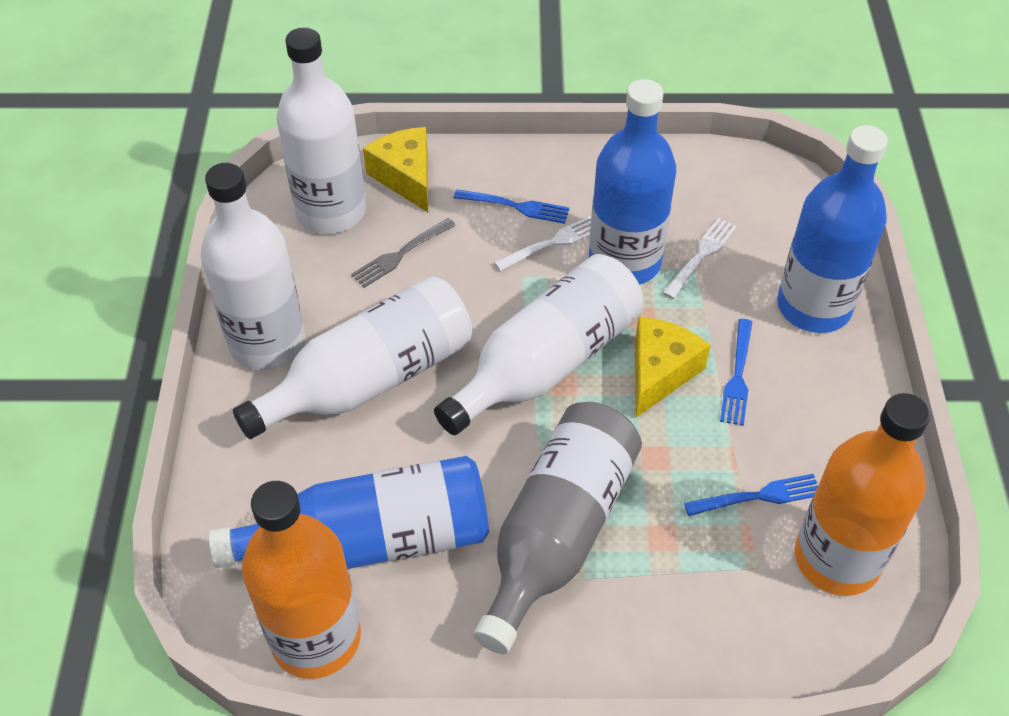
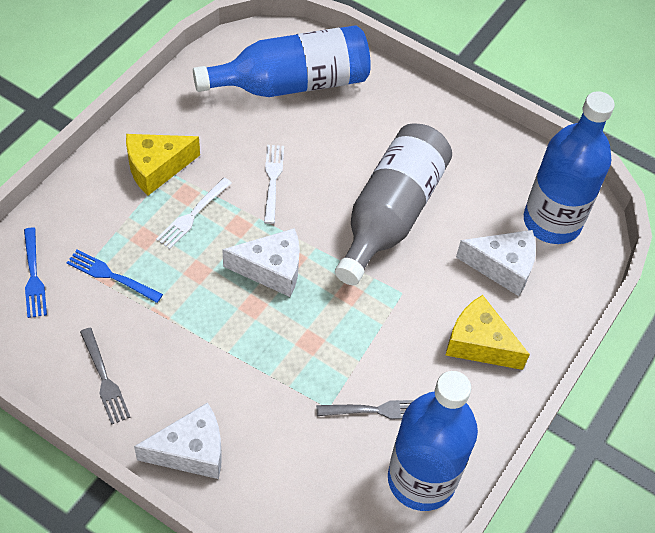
blue fork: [454,189,570,224] [684,474,818,516] [720,319,752,426] = 3 -> [24,227,47,318] [67,250,163,303] = 2
grey fork: [351,218,456,288] = 1 -> [80,328,131,425] [316,400,414,419] = 2
orange bottle: [242,481,361,679] [795,393,930,596] = 2 -> none = 0
white bottle: [201,162,305,370] [233,276,472,439] [277,27,366,234] [434,254,644,435] = 4 -> none = 0
white cheese: none = 0 -> [134,402,222,479] [222,228,300,297] [456,230,536,296] = 3

